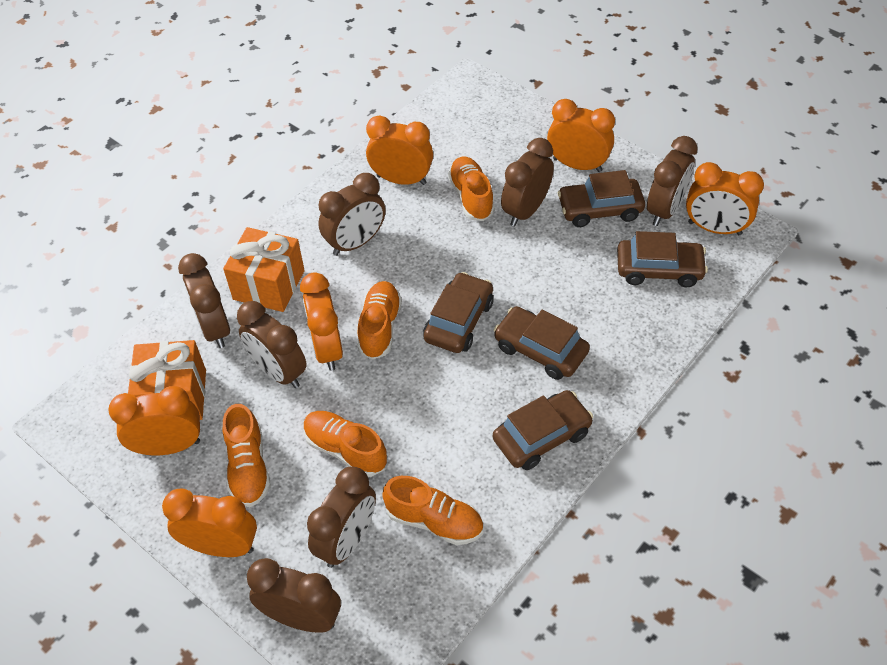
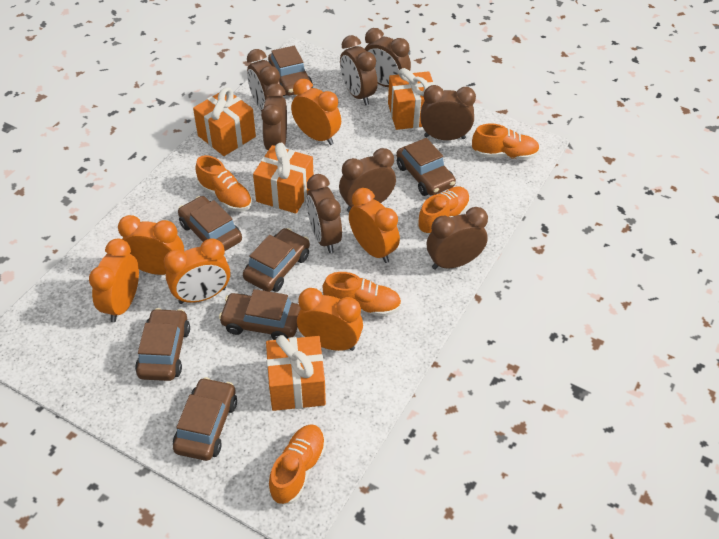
brown car: [423,272,494,353] [493,390,593,470] [494,306,590,380] [558,170,645,227] [617,231,708,287] = 5 -> [135,308,190,381] [173,377,237,461] [178,196,242,251] [219,289,301,340] [243,228,310,292] [268,46,313,96] [396,138,456,196] = 7
brown clock: [178,253,230,348] [237,301,307,388] [247,558,341,633] [307,466,376,568] [318,173,385,256] [501,138,554,227] [647,136,698,226] = 7 -> [247,49,283,111] [261,83,287,150] [306,174,342,253] [339,148,396,212] [340,35,378,105] [364,28,411,87] [421,85,476,140] [427,207,488,270] = 8
orange gift: [128,340,206,420] [223,227,305,312] = 2 -> [193,87,256,156] [253,143,313,214] [266,335,326,411] [388,68,435,130] = 4

